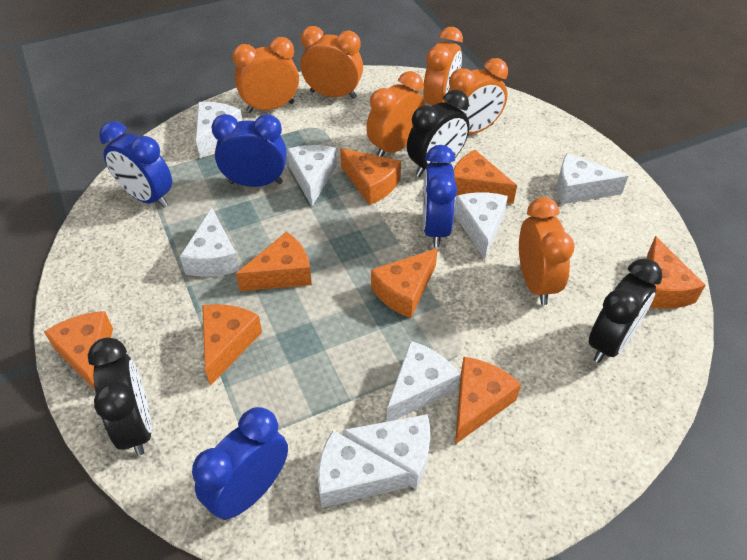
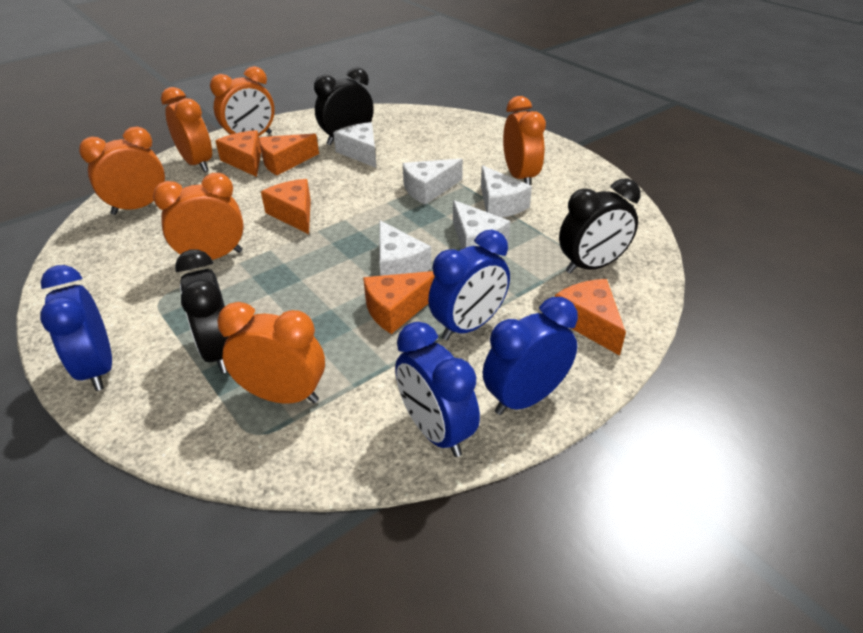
orange cheese: [44,311,113,390] [202,304,262,386] [236,231,312,291] [340,148,401,205] [371,248,438,318] [454,150,517,204] [455,357,521,444] [647,236,705,309] = 8 -> [215,130,261,177] [259,134,319,175] [261,179,311,234] [363,271,435,334] [555,279,626,356] = 5
white cheese: [180,208,239,277] [196,102,242,158] [287,145,337,206] [318,430,409,508] [342,414,430,489] [386,341,460,422] [454,192,508,259] [557,153,628,204] = 8 -> [333,122,376,168] [379,220,431,276] [403,159,463,205] [453,200,510,249] [481,165,532,218] = 5

